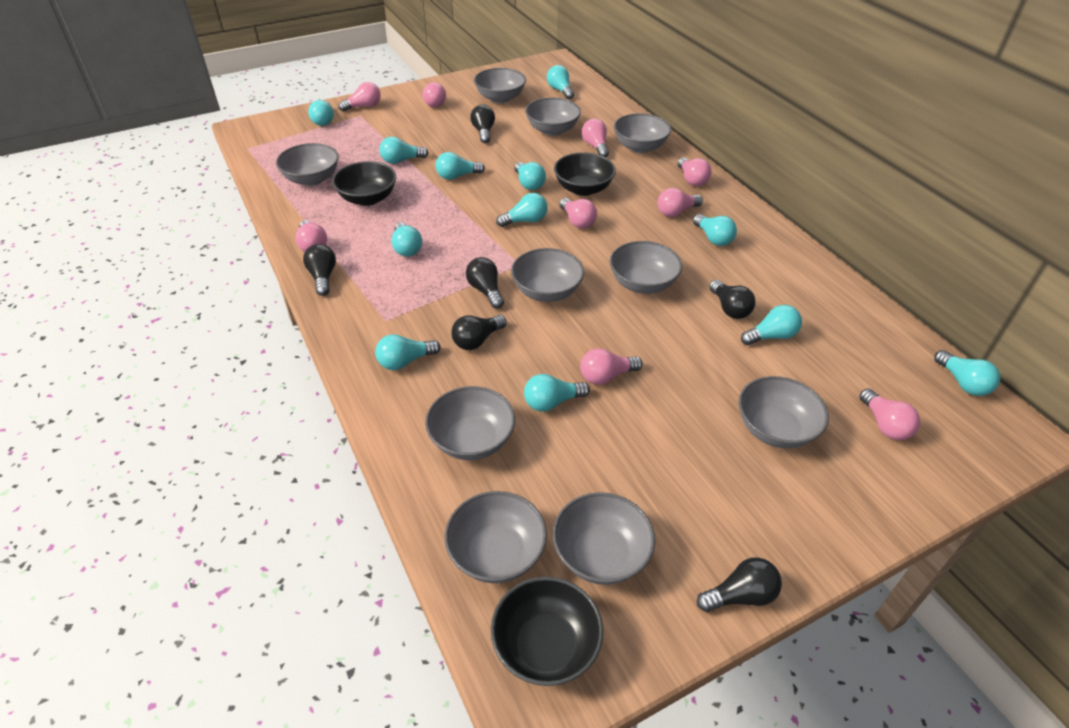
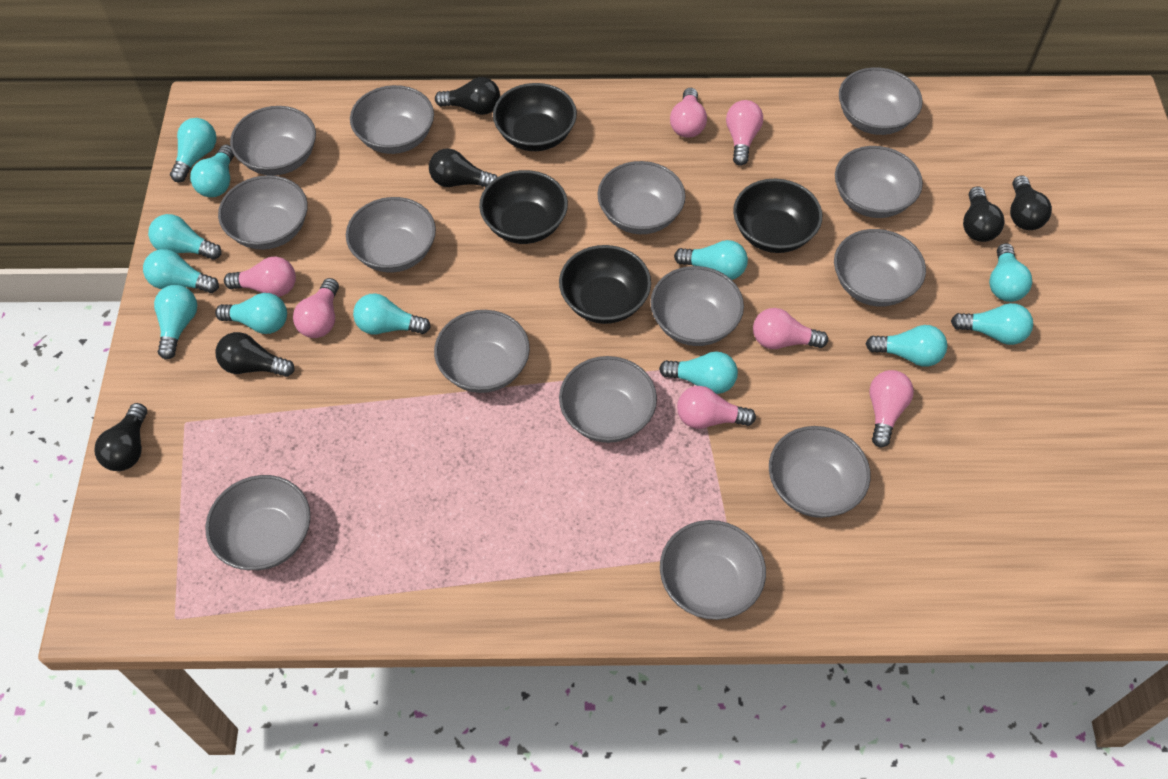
black bowl: [332,161,396,206] [491,577,603,686] [554,152,616,196] = 3 -> [479,170,568,244] [493,83,577,151] [559,245,651,324] [733,179,822,253] = 4
grey bowl: [276,143,339,186] [425,386,515,460] [445,491,547,583] [474,68,526,103] [511,248,584,302] [525,98,581,136] [553,492,655,585] [610,241,682,294] [614,113,671,153] [739,376,829,448] = 10 -> [206,475,311,570] [218,175,308,250] [230,106,316,176] [346,197,436,272] [350,85,434,154] [434,310,530,393] [559,356,657,443] [597,161,686,234] [650,266,744,346] [660,520,766,620] [769,426,871,518] [834,229,926,306] [835,146,923,218] [839,67,923,135] = 14
pink light bulb: [295,220,327,252] [338,82,381,112] [422,82,446,107] [559,198,597,229] [580,348,643,385] [582,119,609,158] [658,188,703,217] [677,158,712,186] [860,388,920,440] = 9 -> [224,257,296,297] [293,278,339,338] [670,88,707,138] [677,386,756,429] [726,100,763,166] [753,308,828,349] [870,370,914,448] = 7

